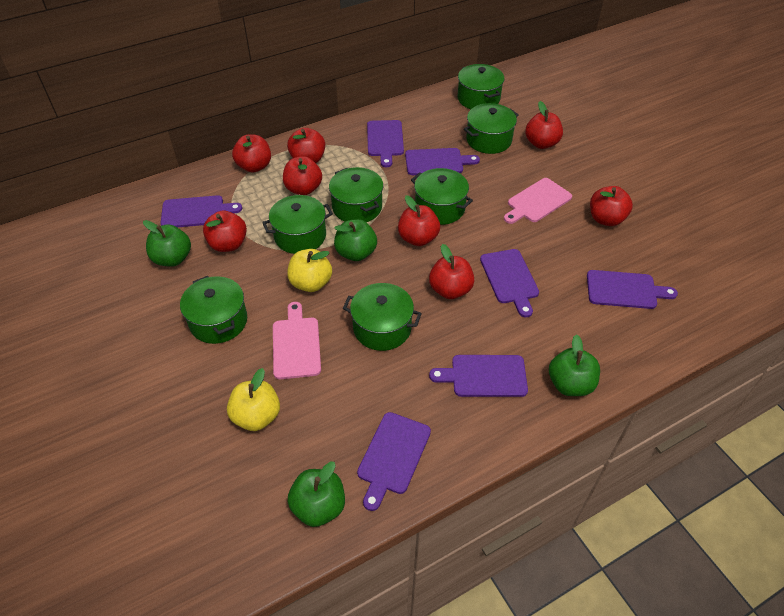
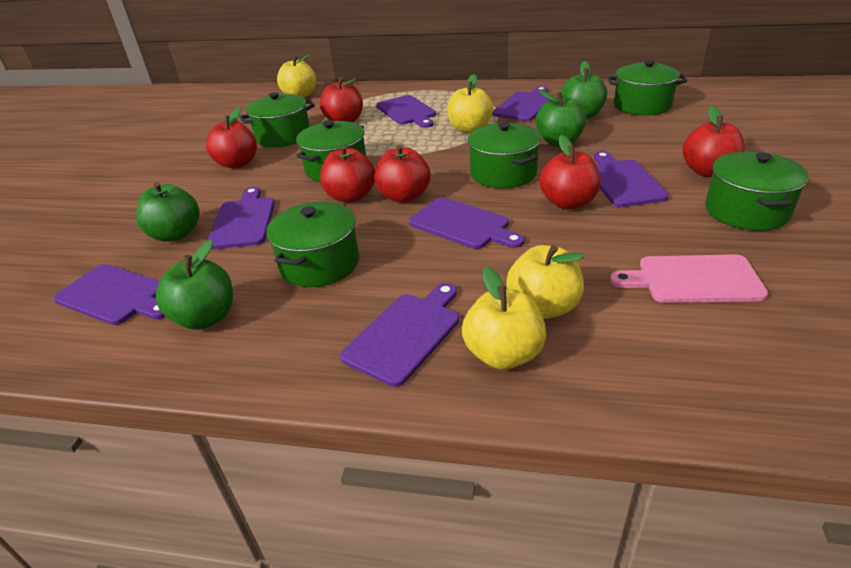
green pot: [180,276,247,344] [262,195,333,254] [329,167,383,222] [343,283,422,351] [411,168,473,225] [458,64,504,109] [464,103,519,154] = 7 -> [239,92,315,147] [266,202,359,287] [296,120,366,182] [468,122,541,188] [608,60,687,115] [706,151,809,231] = 6
pink cutting board: [273,302,321,379] [504,178,572,224] = 2 -> [610,254,768,303] = 1
red apple: [203,211,247,252] [232,134,271,172] [283,156,322,195] [287,128,325,163] [398,195,440,246] [429,244,474,299] [525,101,563,149] [590,186,633,226] = 8 -> [206,107,257,169] [319,77,363,122] [320,145,375,203] [374,145,430,203] [540,135,601,209] [682,106,745,177] = 6
yellow apple: [227,368,280,431] [287,249,332,292] = 2 -> [277,55,316,97] [447,74,493,133] [462,267,546,370] [506,245,584,319] = 4

